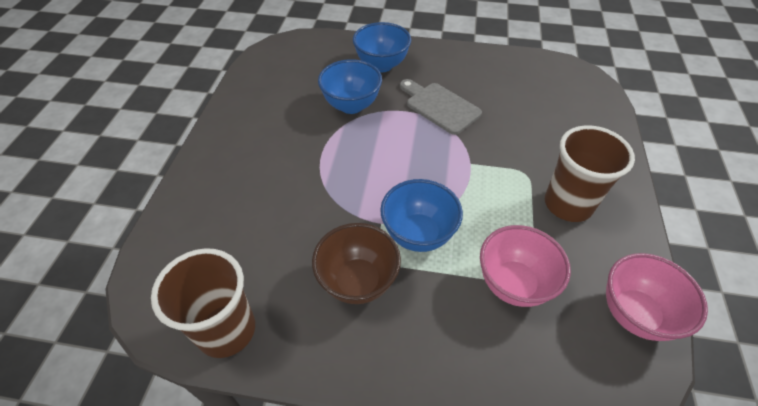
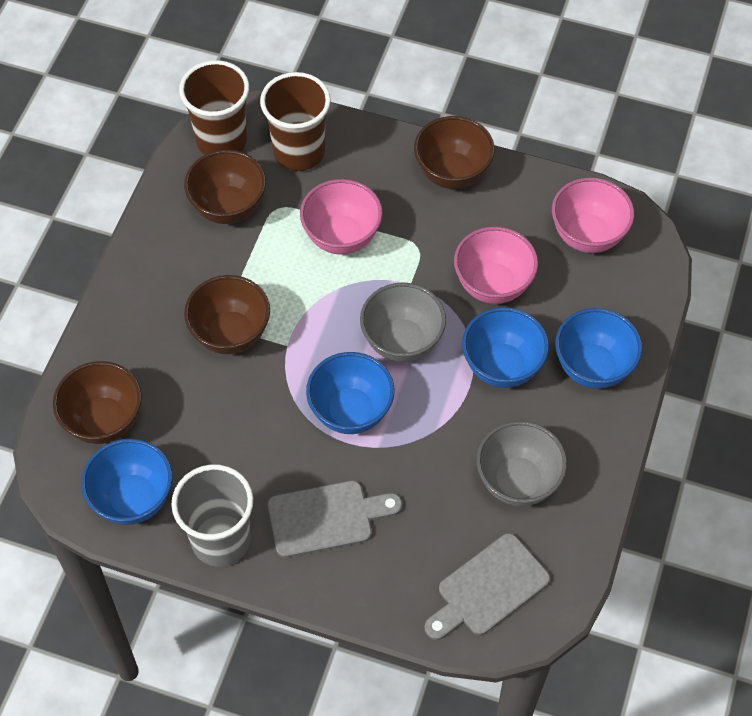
blue bowl: [318,59,382,114] [353,22,411,72] [380,179,463,252] = 3 -> [81,439,173,525] [306,352,395,434] [462,307,549,388] [555,308,642,389] = 4
brown bowl: [312,223,401,304] = 1 -> [53,361,142,444] [184,150,266,224] [184,275,270,354] [414,116,495,189] = 4
grey bowl: none = 0 -> [360,282,446,362] [476,421,567,506] = 2
grey cup: none = 0 -> [171,465,253,567] = 1
grey cutting board: [400,79,482,135] = 1 -> [268,481,402,558] [424,533,550,640] = 2
pink bowl: [480,225,571,307] [606,253,708,341] = 2 -> [300,179,383,255] [454,227,538,304] [552,178,634,253] = 3

